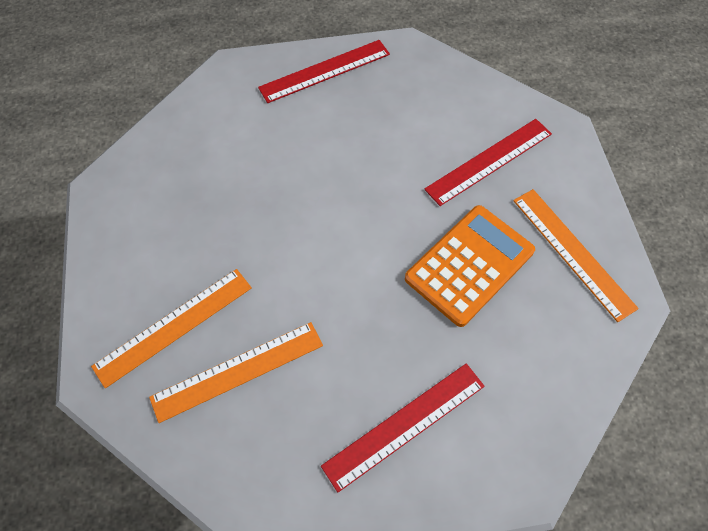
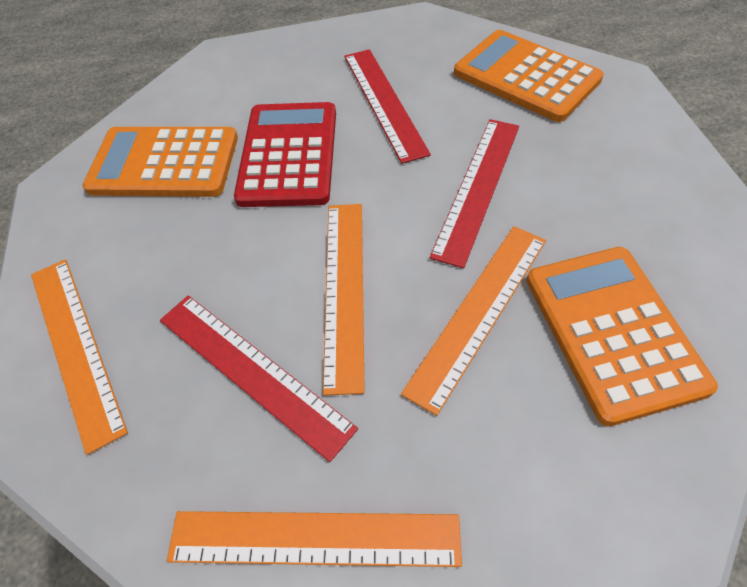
orange calculator: [405,205,535,327] = 1 -> [82,127,238,197] [454,30,604,122] [526,247,718,426] = 3
orange ruler: [91,269,252,388] [149,322,323,423] [513,189,639,322] = 3 -> [31,259,128,455] [167,511,462,567] [323,204,365,395] [401,226,546,416] = 4
red calculator: none = 0 -> [234,102,336,207] = 1

